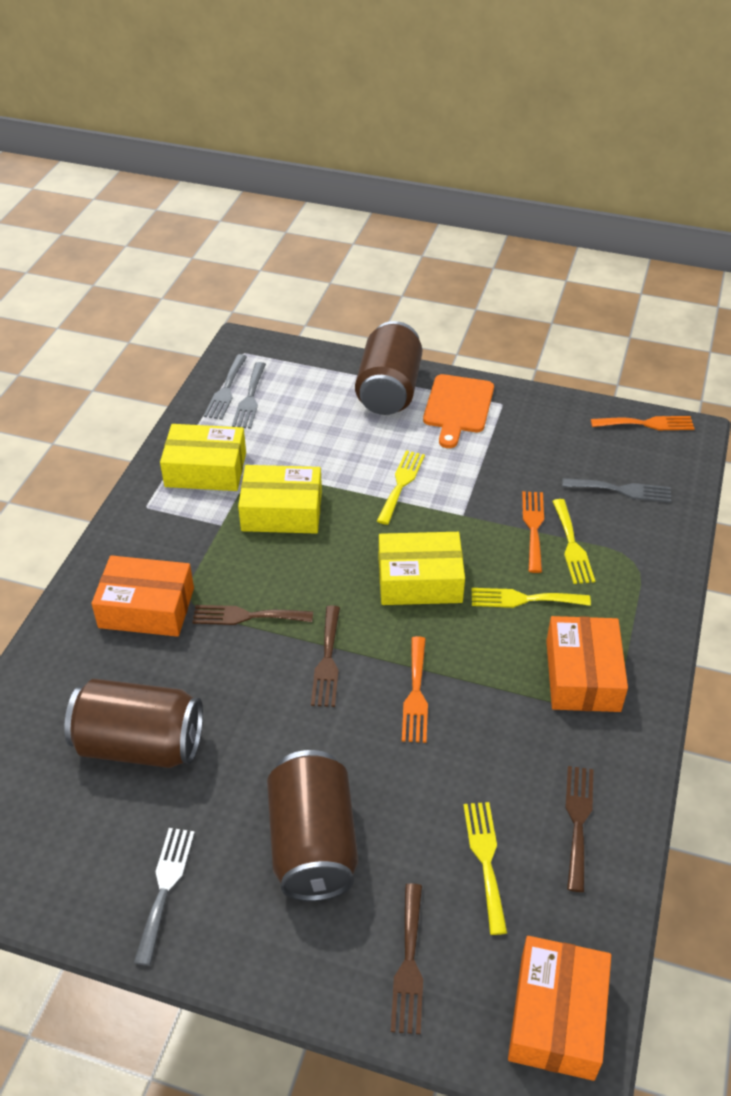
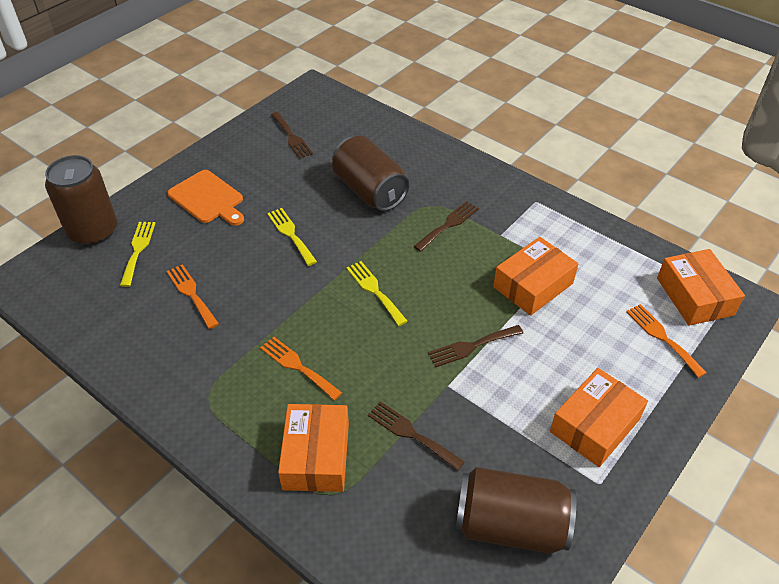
grey fork: [134,828,195,966] [204,354,247,420] [232,362,266,429] [562,478,671,503] = 4 -> none = 0
orange box: [91,555,194,637] [508,936,611,1081] [546,616,628,712] = 3 -> [278,404,349,492] [493,237,578,316] [550,368,648,467] [657,249,745,326] = 4
yellow box: [160,424,246,491] [238,465,322,534] [379,532,465,605] = 3 -> none = 0
yellow fork: [377,450,425,525] [463,802,507,935] [472,588,591,608] [552,499,595,584] = 4 -> [120,222,156,287] [267,208,317,266] [346,261,407,326] = 3

